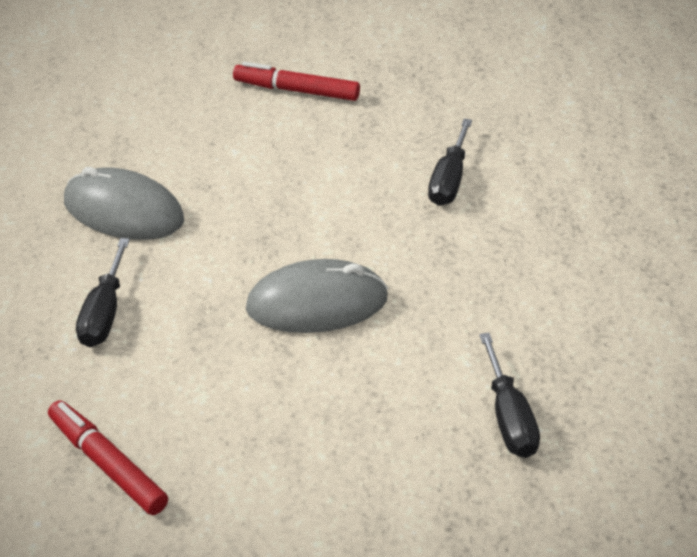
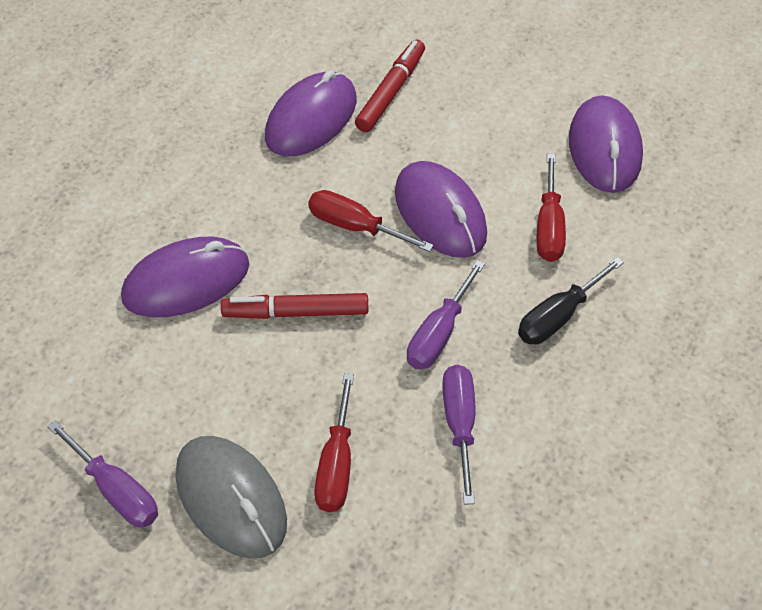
black screwdriver: [76,238,130,347] [428,118,472,206] [479,333,540,458] = 3 -> [518,257,624,345] = 1
grey mouse: [64,167,184,240] [246,259,388,333] = 2 -> [175,436,287,558] = 1
purple mouse: none = 0 -> [121,237,249,317] [265,70,357,156] [395,161,487,258] [569,95,643,193] = 4
purple screwdriver: none = 0 -> [47,420,158,527] [407,260,485,370] [442,365,476,505] = 3
red screwdriver: none = 0 -> [308,190,434,252] [314,373,354,512] [537,154,566,262] = 3

